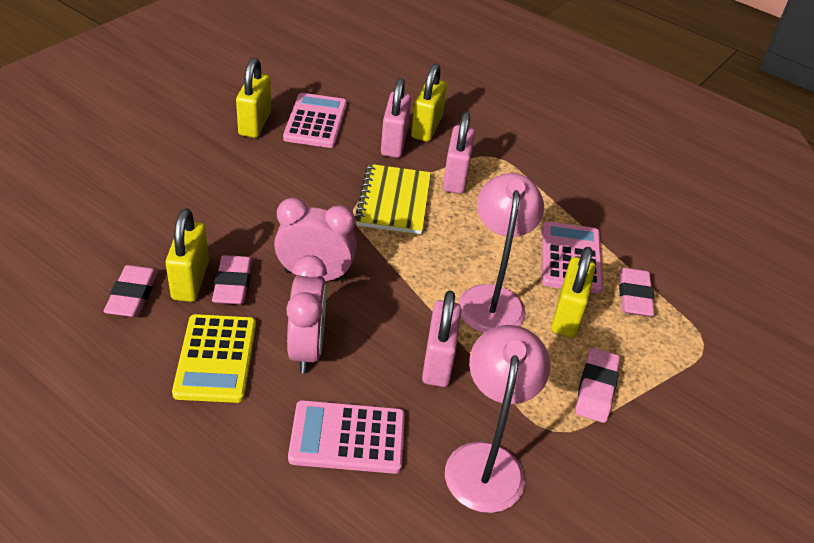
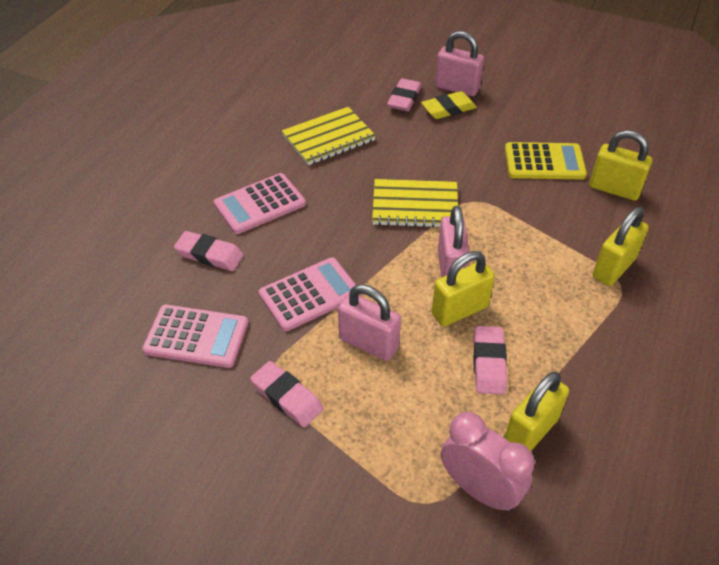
pink clock: [274,198,357,282] [286,255,327,374] = 2 -> [441,412,534,511] = 1
pink lamp: [445,325,550,513] [458,173,544,333] = 2 -> none = 0
yellow eraser: none = 0 -> [421,91,477,119] = 1
yellow notebook: [355,164,431,234] = 1 -> [282,107,376,165] [372,179,458,228] = 2

